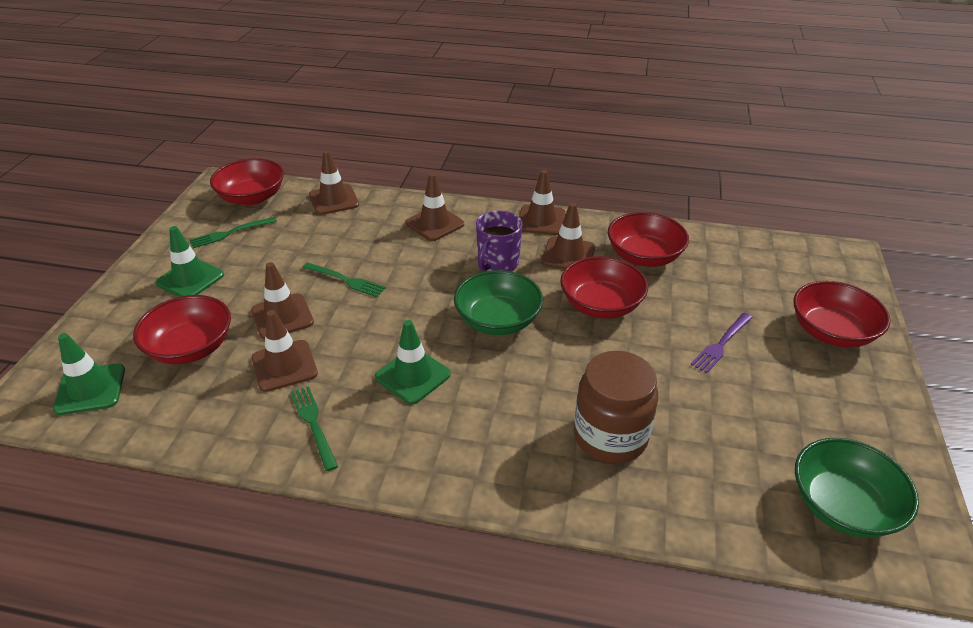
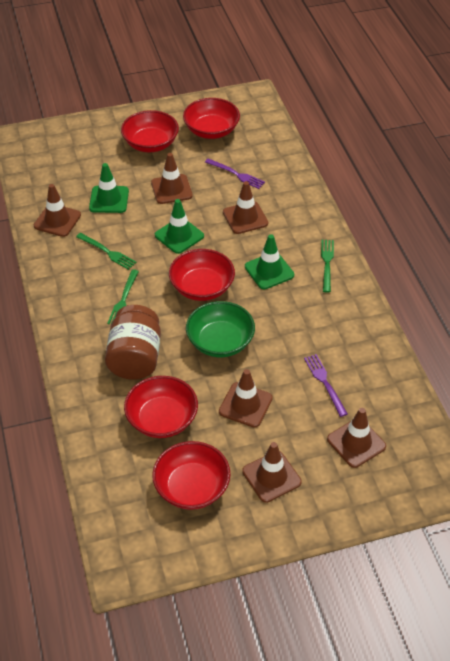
green bowl: [454,270,543,335] [795,438,919,538] = 2 -> [186,301,255,357] = 1
purple fork: [691,313,753,373] = 1 -> [205,158,265,189] [304,354,348,417] = 2
purple mug: [476,211,522,271] = 1 -> none = 0

